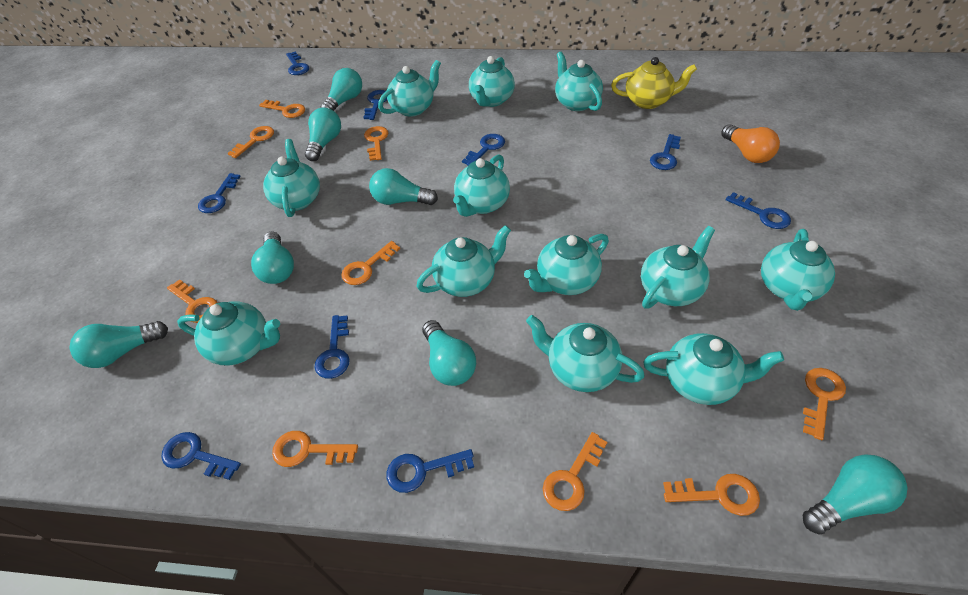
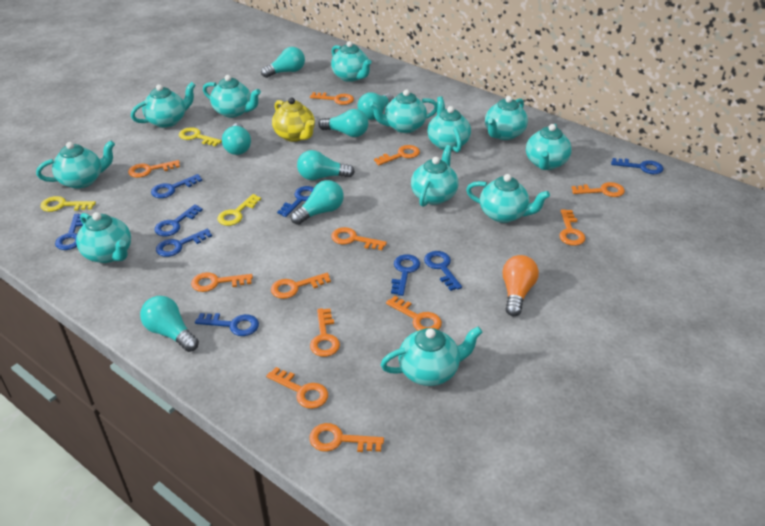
orange key: [167,279,217,323] [228,126,274,158] [259,100,305,118] [272,431,358,467] [341,241,400,285] [364,126,388,161] [543,432,608,511] [663,474,760,516] [803,368,846,440] = 9 -> [128,160,180,178] [191,272,253,292] [266,367,328,409] [271,273,331,299] [310,92,354,105] [310,308,340,357] [310,423,384,452] [331,227,387,250] [374,145,420,165] [386,296,442,331] [559,209,585,246] [572,182,625,197] = 12
yellow key: none = 0 -> [40,196,96,212] [179,127,222,146] [217,194,261,226] = 3

